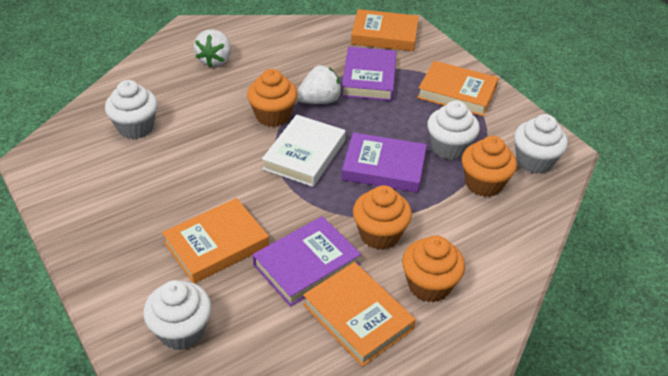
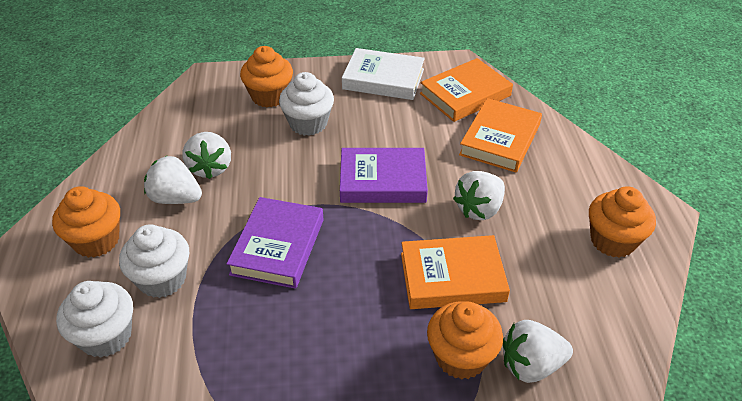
orange book: [162,198,269,283] [303,262,416,367] [351,9,419,51] [417,61,499,116] = 4 -> [401,235,510,309] [420,58,513,122] [459,98,542,173] = 3
purple book: [253,216,361,307] [341,47,397,101] [342,132,427,193] = 3 -> [226,197,323,289] [340,148,428,203] = 2
white cupcake: [105,80,158,139] [143,280,211,350] [427,101,480,160] [514,114,568,174] = 4 -> [56,281,133,358] [119,224,189,298] [279,72,334,136] = 3
white strawberry: [194,29,231,67] [297,65,342,104] = 2 -> [144,156,202,204] [182,132,231,179] [453,171,505,220] [503,320,573,383] = 4

